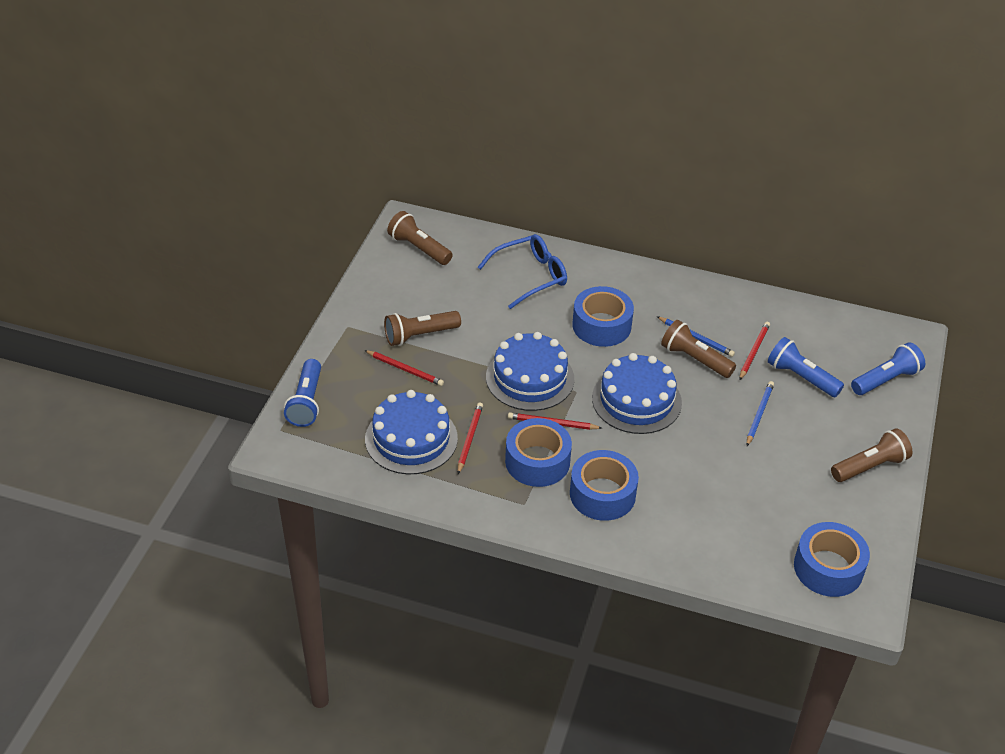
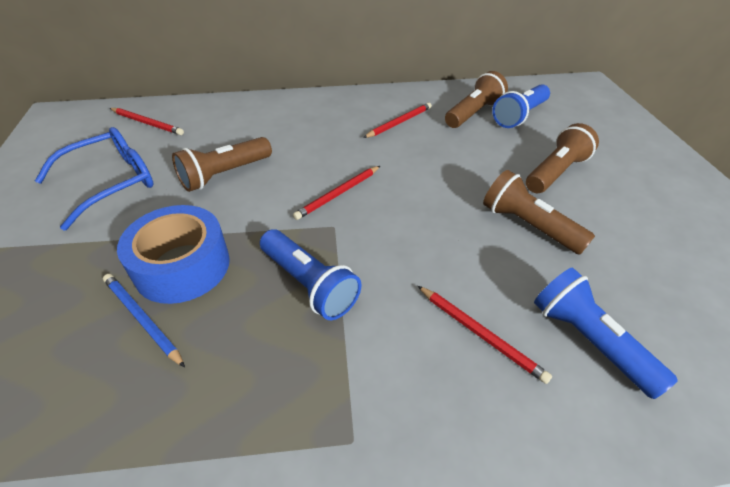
blue cake: [365,390,458,474] [486,332,574,411] [592,353,682,434] = 3 -> none = 0
blue pencil: [657,316,735,357] [746,381,774,446] = 2 -> [103,274,185,368] = 1
blue tape: [505,418,572,487] [570,450,639,521] [573,286,634,347] [794,522,870,597] = 4 -> [117,205,230,304] = 1

